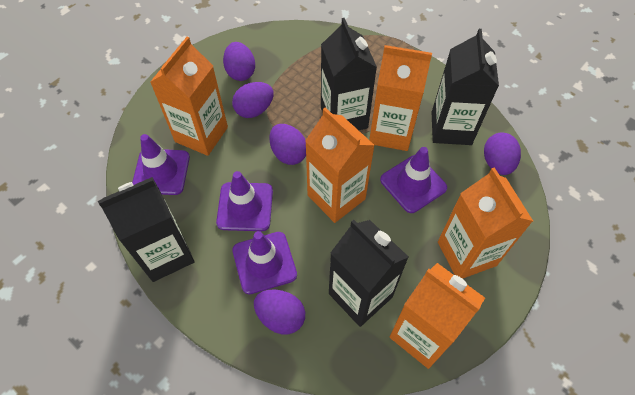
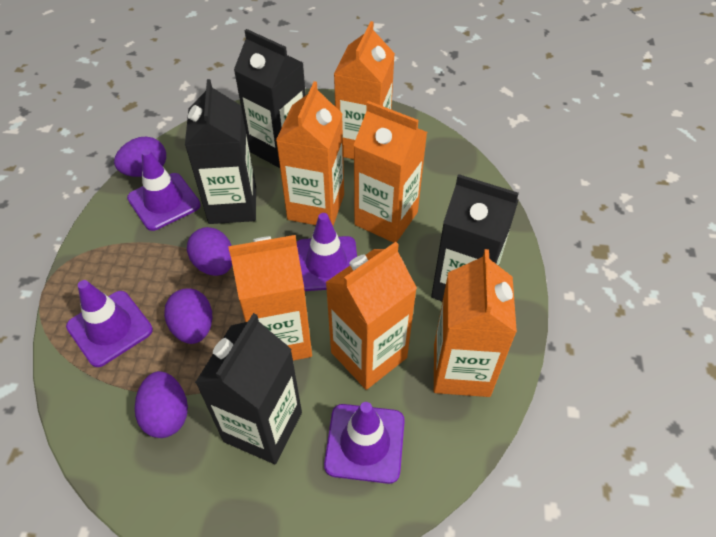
orange carton: [150,37,228,156] [305,107,375,223] [369,45,432,151] [390,263,485,369] [438,167,533,279] = 5 -> [228,235,312,361] [276,81,344,226] [325,242,417,390] [334,21,395,159] [353,101,427,243] [434,249,517,397] = 6
purple egg: [223,42,255,81] [232,82,273,118] [254,289,305,334] [269,124,306,165] [484,133,521,175] = 5 -> [114,137,166,177] [135,371,188,438] [164,288,212,344] [187,227,232,276] = 4

